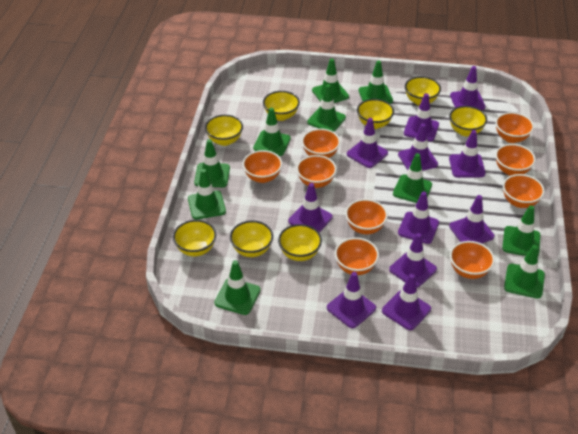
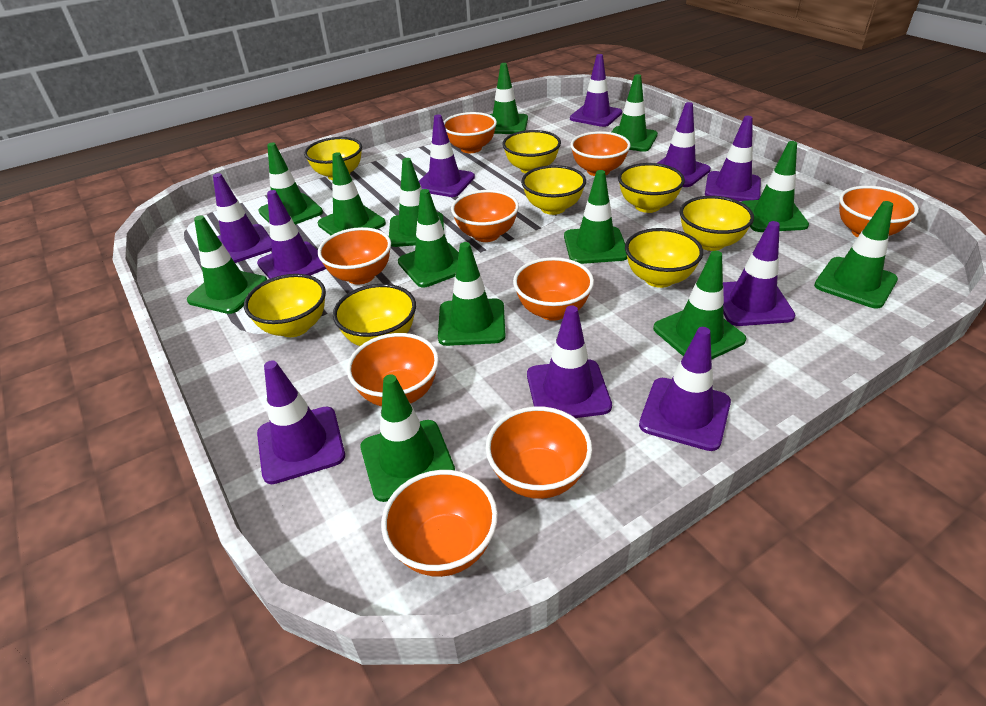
green traffic cone: [188,169,226,219] [194,139,230,187] [214,260,260,315] [253,108,291,156] [307,84,346,132] [312,58,349,103] [359,60,393,104] [393,153,432,203] [502,205,540,256] [504,245,545,298] = 10 -> [187,215,267,314] [258,143,323,225] [318,152,386,235] [360,374,455,502] [389,158,444,247] [398,189,459,287] [438,242,506,346] [489,63,528,134] [564,170,627,264] [612,74,658,152] [653,251,746,360] [742,141,809,232] [814,201,898,308] = 13
purple traffic cone: [288,183,333,232] [327,272,376,328] [347,118,388,168] [382,274,431,330] [389,233,437,288] [398,124,438,171] [398,192,439,244] [404,93,439,141] [449,130,486,178] [449,195,495,243] [450,66,486,110] = 11 -> [213,173,272,263] [257,190,326,279] [257,360,345,484] [419,115,475,197] [527,305,612,418] [570,54,622,127] [639,327,731,451] [658,102,711,187] [705,116,761,201] [723,221,795,326] = 10

